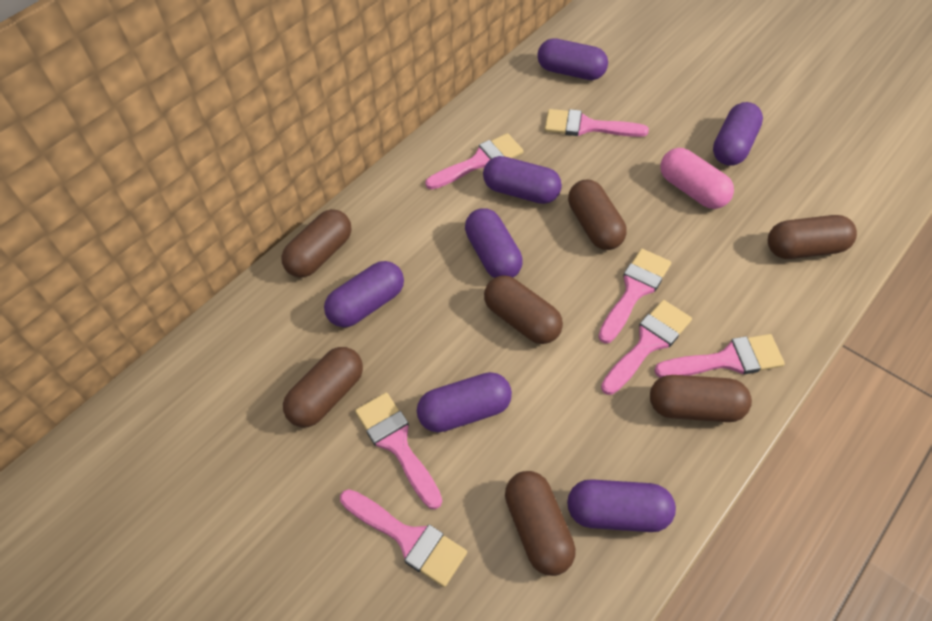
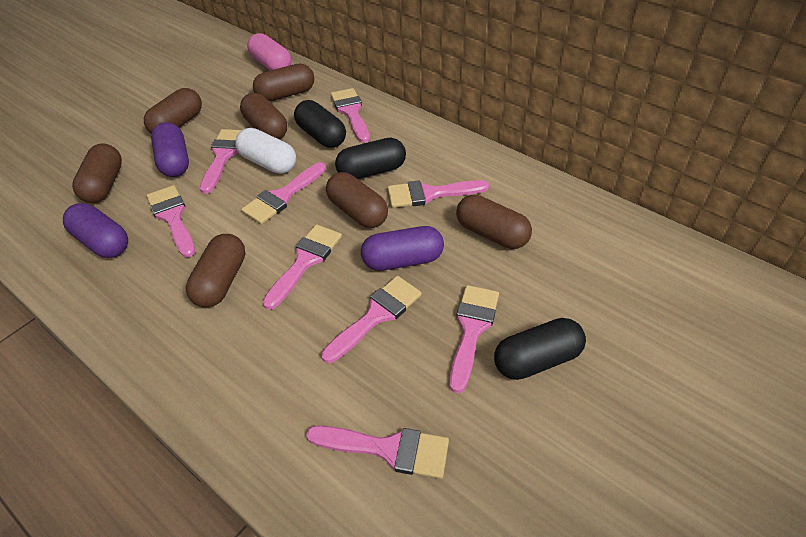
black capsule: none = 0 -> [294,100,346,148] [335,138,406,179] [494,318,586,380] = 3
pink brush: [340,489,467,587] [355,392,442,509] [425,133,524,190] [545,109,649,137] [598,249,671,343] [601,300,692,395] [654,334,785,378] = 7 -> [147,185,195,257] [200,129,242,194] [241,162,326,224] [262,224,342,310] [306,425,449,479] [321,276,422,363] [331,88,370,143] [388,180,489,208] [449,285,499,393] = 9
purple capsule: [324,261,404,327] [417,372,512,433] [465,208,523,278] [483,156,562,204] [537,38,608,80] [567,479,676,532] [713,102,763,166] = 7 -> [63,203,128,258] [151,122,189,177] [361,226,444,271] = 3
white capsule: none = 0 -> [235,128,296,174] = 1

